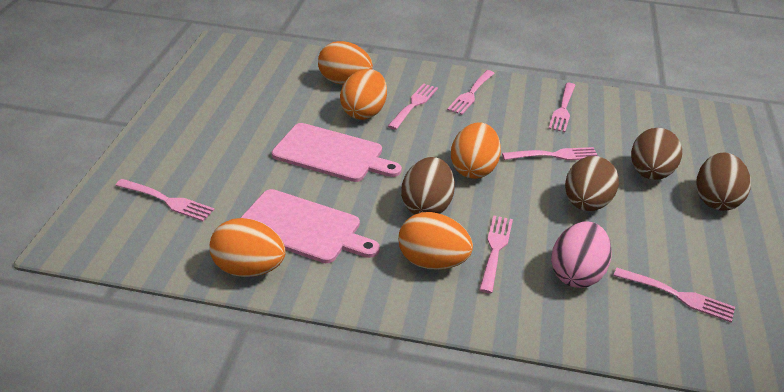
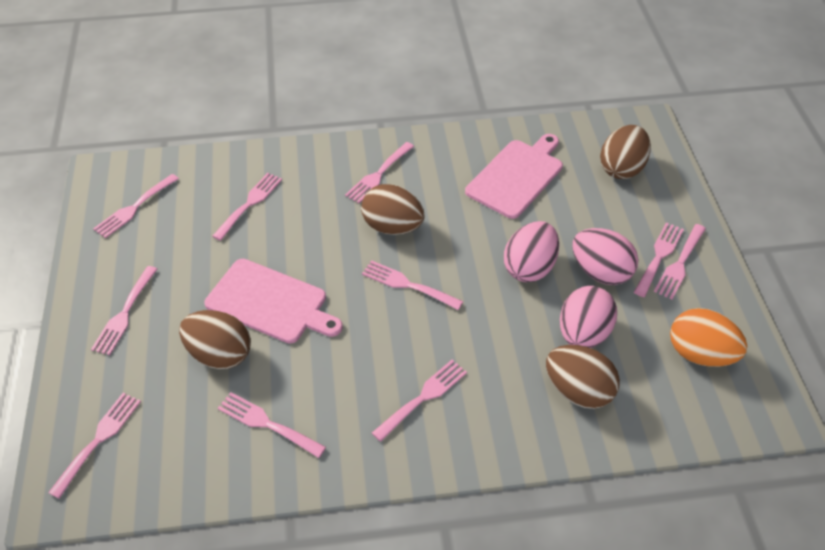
orange egg: [209,218,286,277] [318,41,373,85] [340,69,387,120] [398,212,473,270] [451,122,501,179] = 5 -> [670,308,747,367] = 1
pink egg: [551,222,612,288] = 1 -> [504,221,559,282] [560,286,617,348] [572,228,638,285] = 3
pink fork: [115,179,215,221] [388,84,438,130] [447,70,495,115] [479,215,513,294] [502,147,599,160] [548,83,576,132] [614,268,735,322] = 7 -> [48,393,141,499] [91,266,157,355] [93,174,179,238] [212,173,282,241] [218,392,326,458] [345,142,414,203] [362,260,463,310] [372,360,467,442] [634,222,684,297] [654,224,706,300] = 10

